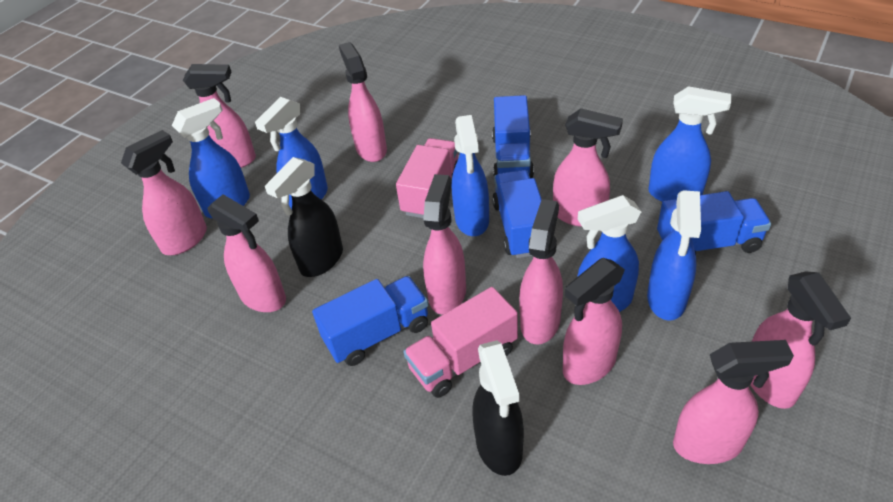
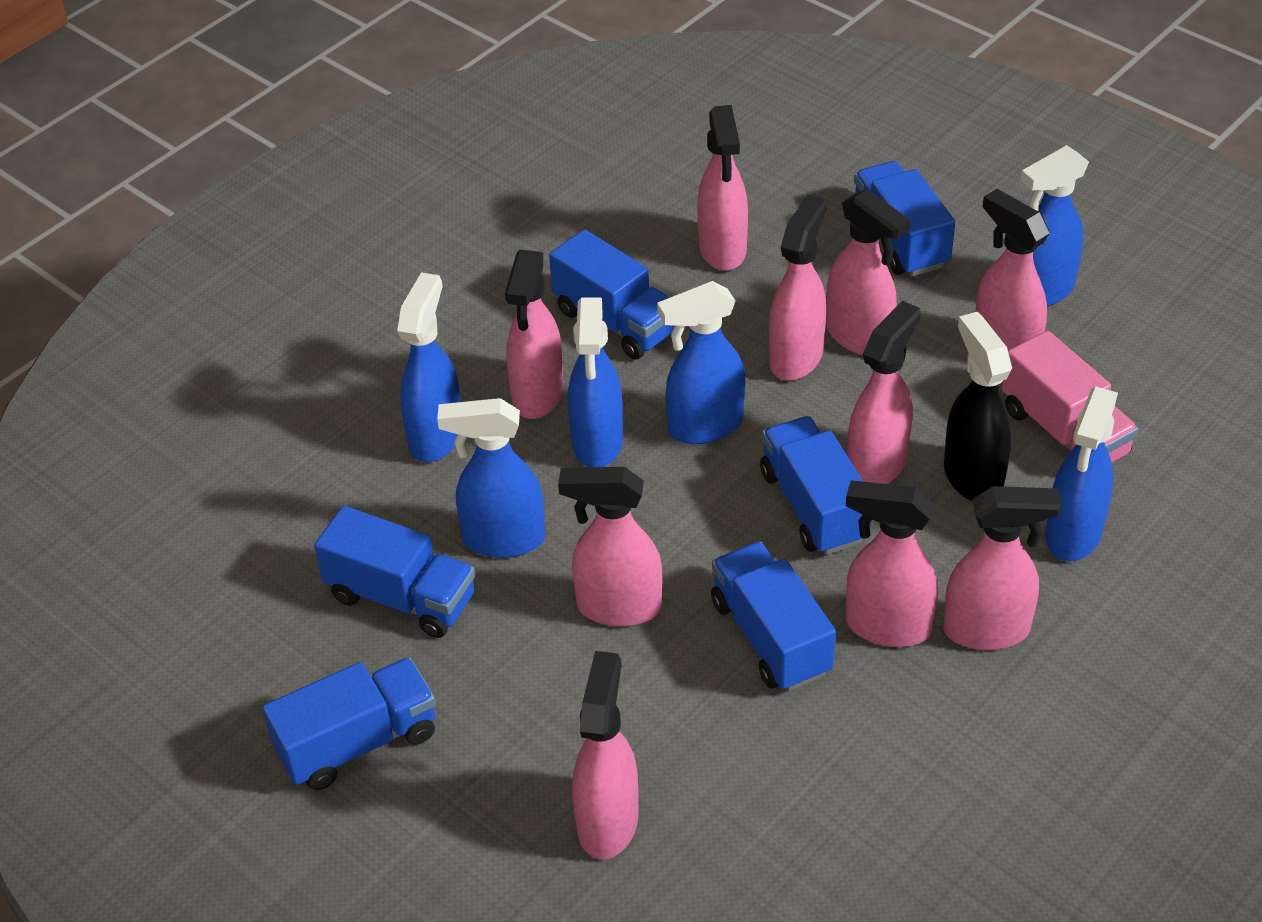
black spray bottle: [265,157,343,277] [472,340,524,476] = 2 -> [944,312,1012,502] = 1
blue truck: [312,276,428,366] [492,95,534,178] [492,170,542,258] [657,191,771,254] = 4 -> [262,658,436,790] [314,506,475,638] [549,229,674,360] [711,542,836,691] [760,416,871,555] [854,161,955,276] = 6
pink truck: [396,138,458,218] [403,287,518,398] = 2 -> [1002,330,1138,463] = 1

